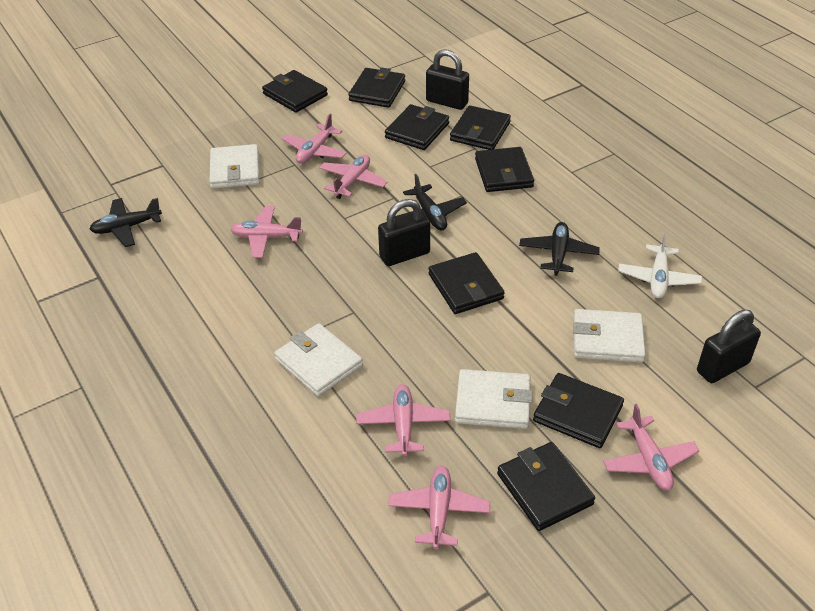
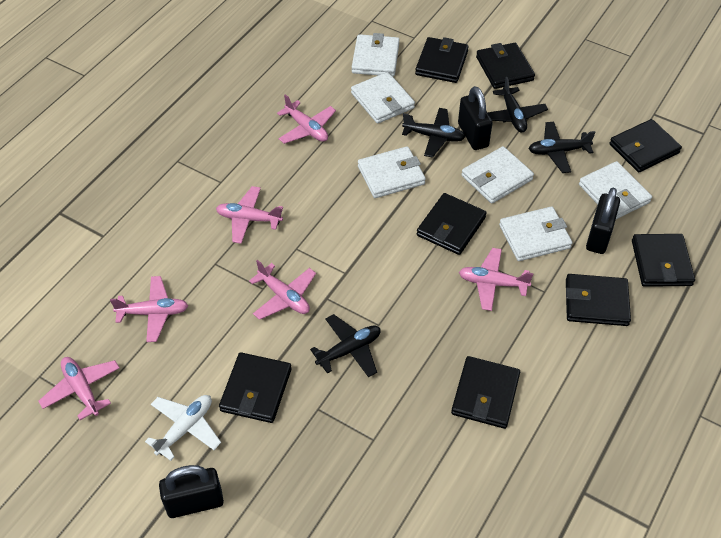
black plane: [90,198,162,247] [394,174,467,231] [519,222,600,276] = 3 -> [310,314,380,377] [402,108,465,158] [488,77,548,133] [529,122,596,173] = 4
white wallet: [209,144,260,189] [274,323,363,397] [455,369,532,429] [573,309,645,363] = 4 -> [351,72,415,124] [352,33,400,77] [358,146,426,198] [462,146,534,203] [499,206,572,261] [579,161,652,219] = 6

